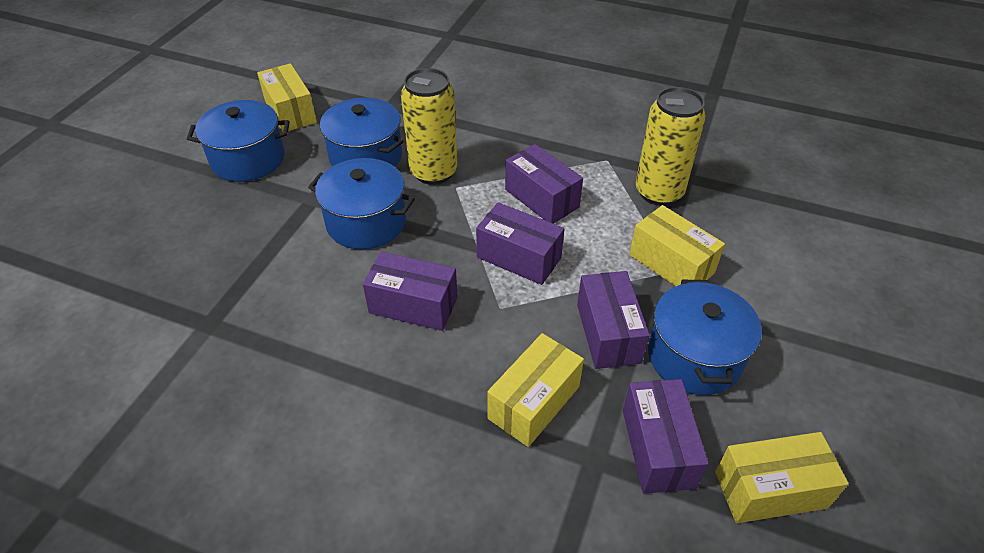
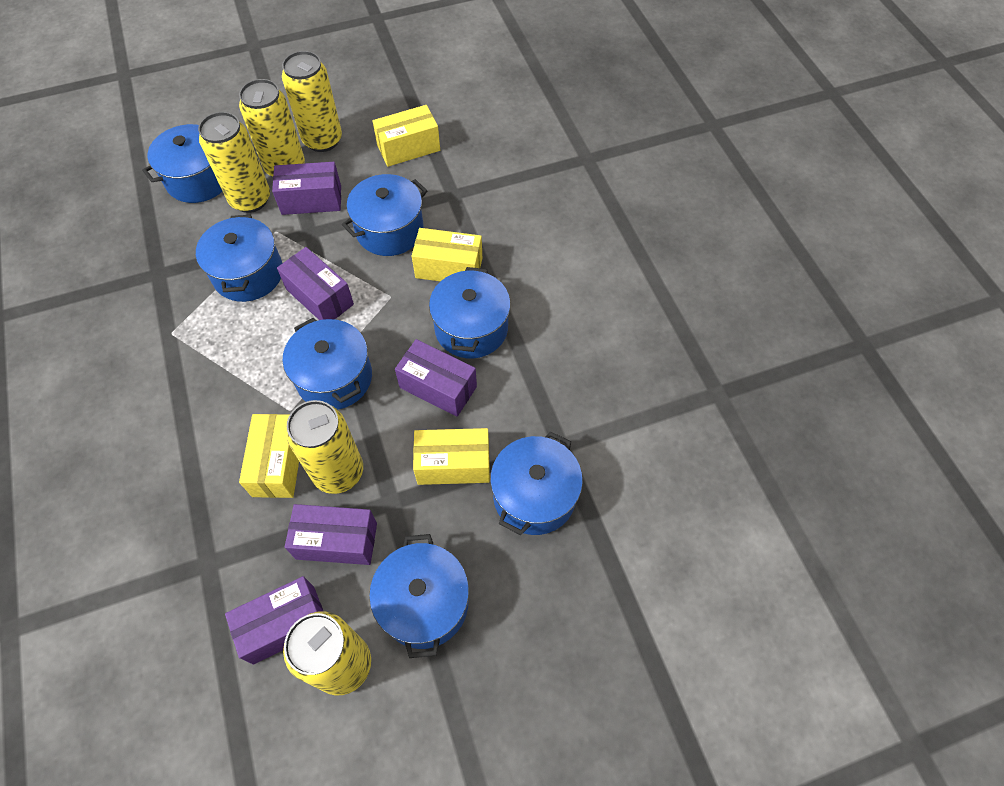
blue pot: [187,100,290,182] [308,158,415,249] [320,98,404,167] [648,280,762,395] = 4 -> [142,124,222,203] [196,215,282,302] [283,318,372,410] [342,174,427,256] [369,534,469,658] [429,267,511,359] [490,431,583,535] = 7
yellow can: [401,68,457,185] [636,87,706,206] = 2 -> [198,112,270,213] [239,79,305,177] [282,51,342,152] [283,611,371,696] [286,400,363,494] = 5

